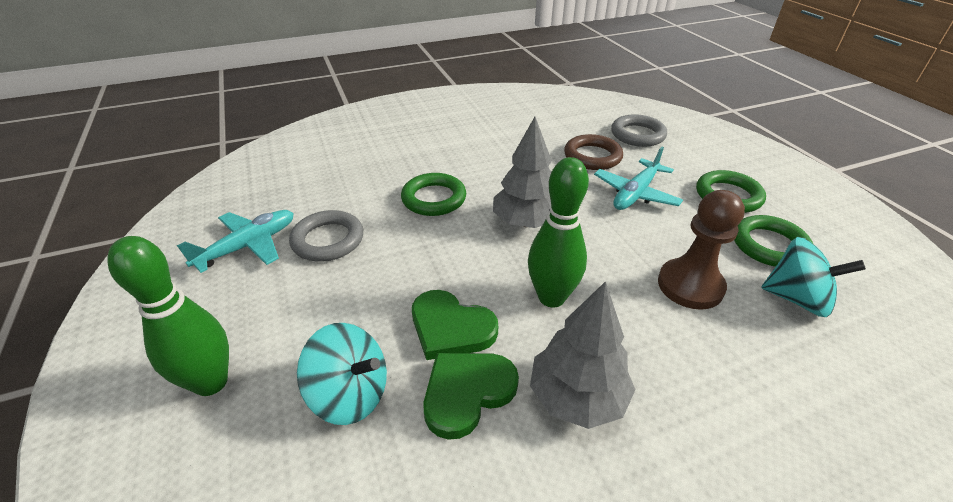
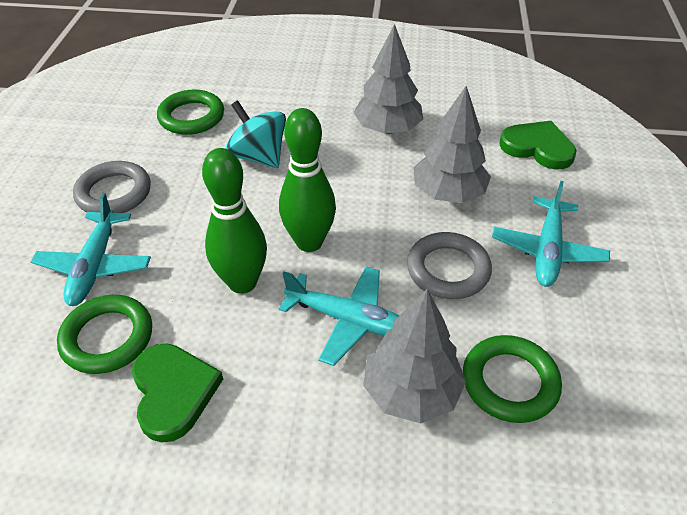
brown pawn: [658,190,745,310] = 1 -> none = 0
brown ring: [564,134,623,170] = 1 -> none = 0
grey tree: [493,117,552,228] [530,281,636,429] = 2 -> [353,24,423,134] [363,289,466,423] [413,86,491,203] = 3
turquoise plane: [177,210,294,273] [594,147,683,210] = 2 -> [31,193,151,306] [279,266,399,366] [492,181,610,287] = 3
turquoise spinning top: [297,323,387,425] [761,237,866,317] = 2 -> [225,101,286,168] = 1

